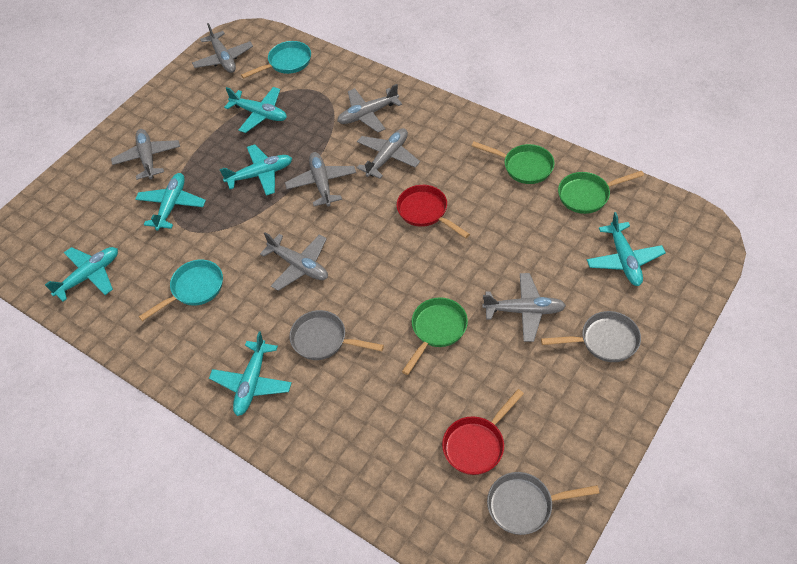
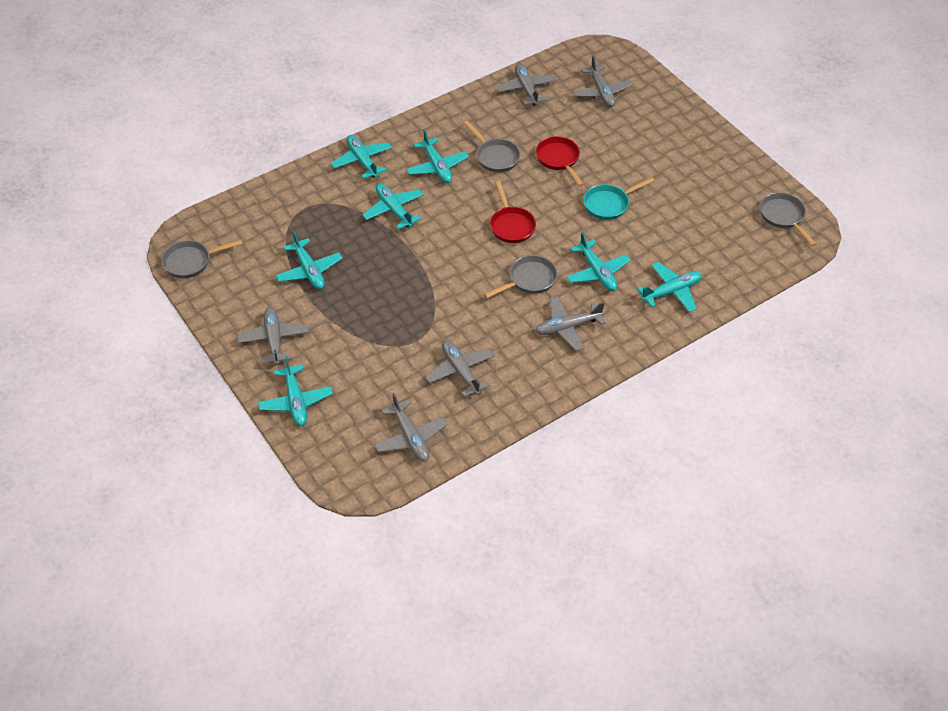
green pan: [402,298,468,375] [472,142,555,184] [558,171,644,214] = 3 -> none = 0
grey pan: [289,310,384,360] [487,472,599,535] [541,311,641,362] = 3 -> [161,239,243,278] [463,121,520,172] [484,255,557,298] [760,192,816,246] = 4
grey plane: [111,129,180,180] [192,23,253,73] [260,232,328,291] [285,152,356,206] [337,84,402,132] [357,128,420,179] [482,273,566,342] = 7 -> [237,307,310,365] [374,393,447,462] [425,340,494,397] [497,64,557,106] [535,296,606,351] [573,56,632,107] = 6
turquoise pan: [139,260,223,321] [241,41,311,79] = 2 -> [584,177,655,220] = 1
turquoise plane: [45,247,118,302] [135,173,206,231] [209,331,292,416] [220,145,292,196] [224,87,287,133] [587,212,666,286] = 6 -> [258,356,333,426] [275,231,343,289] [331,135,392,179] [362,184,424,230] [406,129,469,183] [566,232,631,291] [637,262,702,312] = 7

